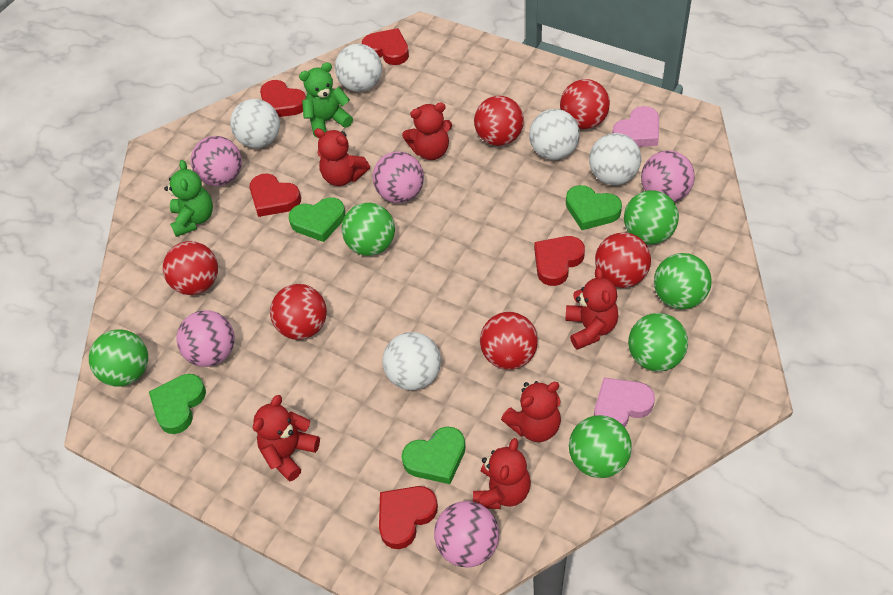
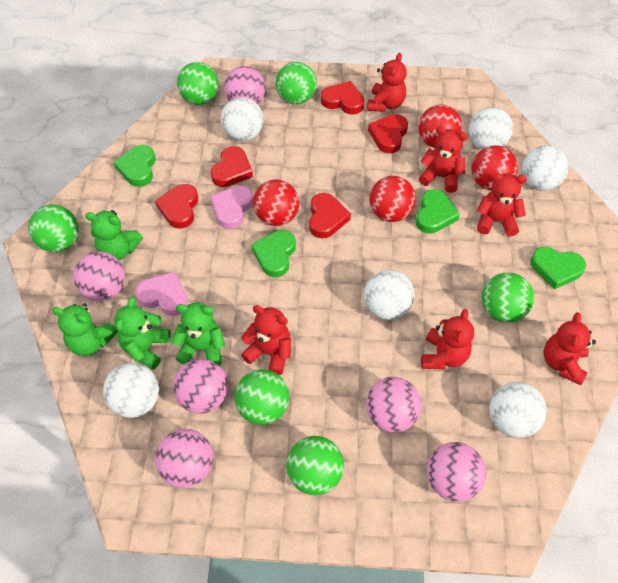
green teddy bear: [164,160,213,237] [299,62,353,138] = 2 -> [52,303,118,356] [85,210,143,260] [114,297,171,370] [171,302,225,366] = 4
pink ball: [176,310,235,367] [191,136,242,186] [373,152,424,203] [434,501,499,568] [641,150,695,202] = 5 -> [73,251,125,301] [155,429,214,488] [173,359,228,414] [224,66,265,104] [366,377,422,432] [427,442,486,502] = 6
red ball: [163,241,218,295] [270,284,327,340] [474,96,524,146] [480,312,538,370] [560,79,610,129] [595,232,651,288] = 6 -> [253,179,299,226] [369,176,416,222] [419,104,462,148] [472,145,518,191] = 4
white ball: [230,99,280,148] [335,44,382,92] [382,332,441,390] [529,109,580,160] [589,133,641,185] = 5 -> [103,363,159,418] [221,97,263,141] [364,270,415,320] [469,107,513,149] [489,382,547,438] [521,145,569,191] = 6

